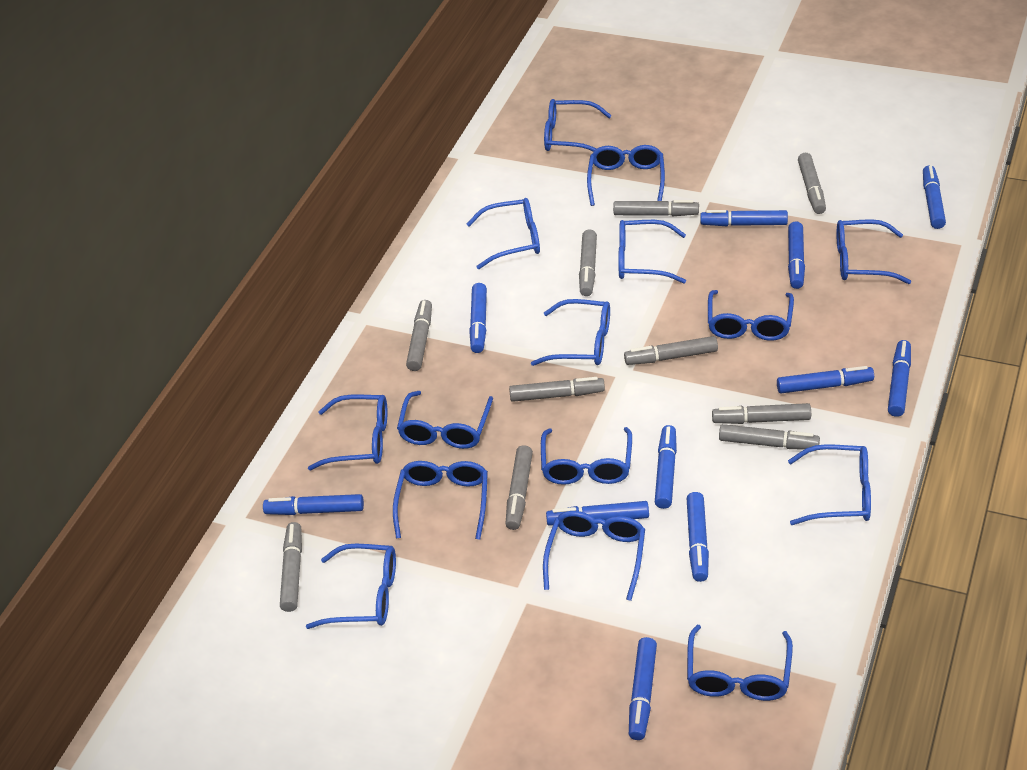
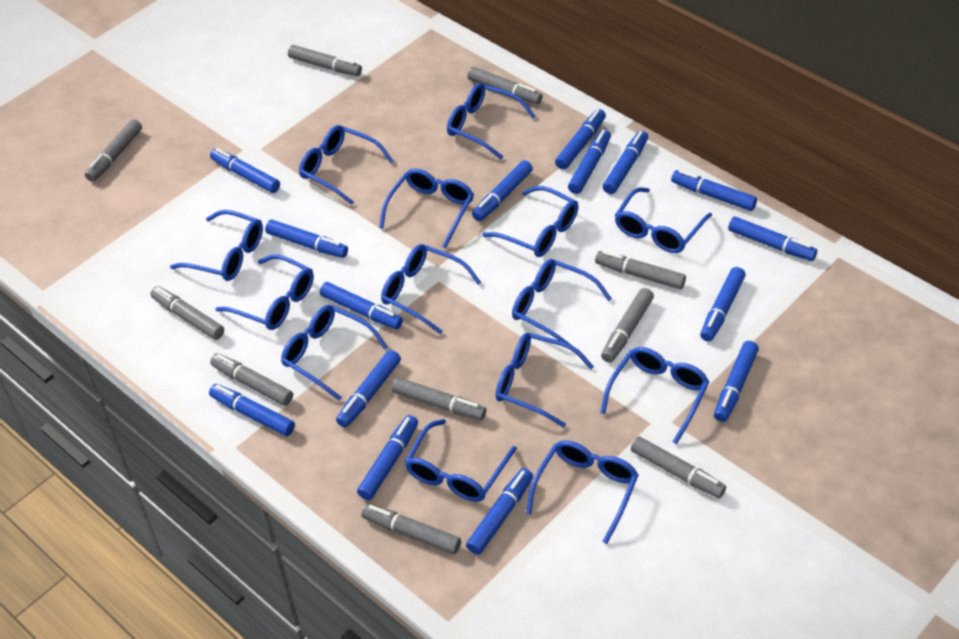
blue glasses: [306,544,396,629] [308,395,388,470] [393,461,488,540] [397,391,493,449] [467,198,540,269] [531,299,610,366] [541,427,632,485] [543,511,645,601] [544,99,612,152] [587,145,665,206] [618,220,686,284] [687,625,793,701] [708,290,794,341] [788,444,871,525] [837,219,911,284] = 15 -> [170,210,263,281] [215,254,314,330] [281,305,388,401] [299,125,393,205] [379,169,474,249] [381,244,481,334] [405,419,517,502] [447,83,536,159] [482,186,579,257] [496,333,594,427] [512,259,612,345] [526,440,638,544] [600,347,709,444] [615,187,712,253] = 14
blue marker: [263,494,364,515] [469,283,487,353] [546,501,649,526] [629,637,657,740] [655,425,677,509] [686,492,709,582] [700,210,788,226] [777,366,874,393] [788,222,805,289] [888,340,911,417] [923,165,946,229] = 11 -> [209,384,295,436] [210,148,280,193] [265,219,348,258] [320,282,403,329] [336,350,401,427] [357,415,418,500] [466,468,533,555] [472,160,533,221] [555,109,606,170] [568,129,611,194] [603,131,648,194] [671,170,757,211] [700,267,746,341] [714,341,759,422] [728,217,817,261] = 15

